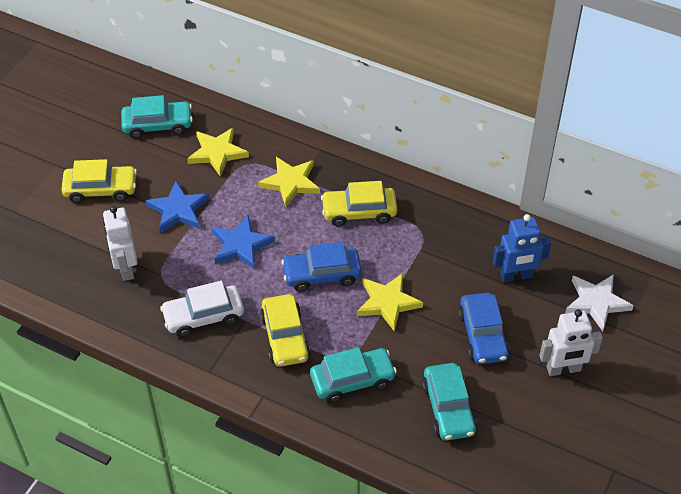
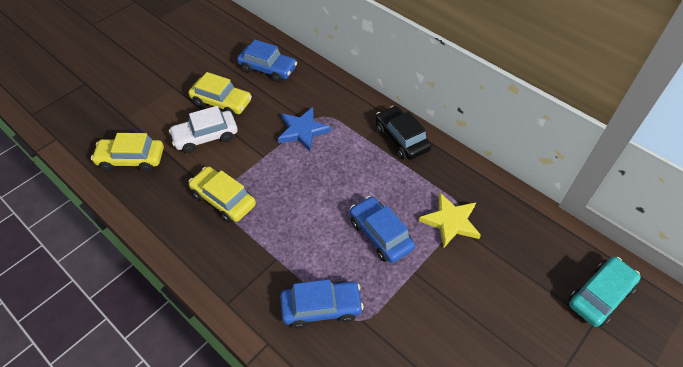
black car: none = 0 -> [375,106,431,160] = 1
blue car: [281,242,362,292] [458,293,510,364] = 2 -> [237,40,297,82] [280,279,364,329] [350,196,415,263] = 3
blue robot: [493,214,551,283] = 1 -> none = 0
blue star: [146,181,209,233] [212,215,275,270] = 2 -> [278,107,331,152] = 1
turquoise car: [121,95,193,139] [310,347,397,403] [422,363,477,441] = 3 -> [569,257,641,327] = 1
white robot: [103,206,138,281] [539,309,603,376] = 2 -> none = 0
white star: [565,274,634,331] = 1 -> none = 0
yellow star: [187,128,249,177] [258,157,320,208] [357,273,423,332] = 3 -> [419,193,481,249] = 1

